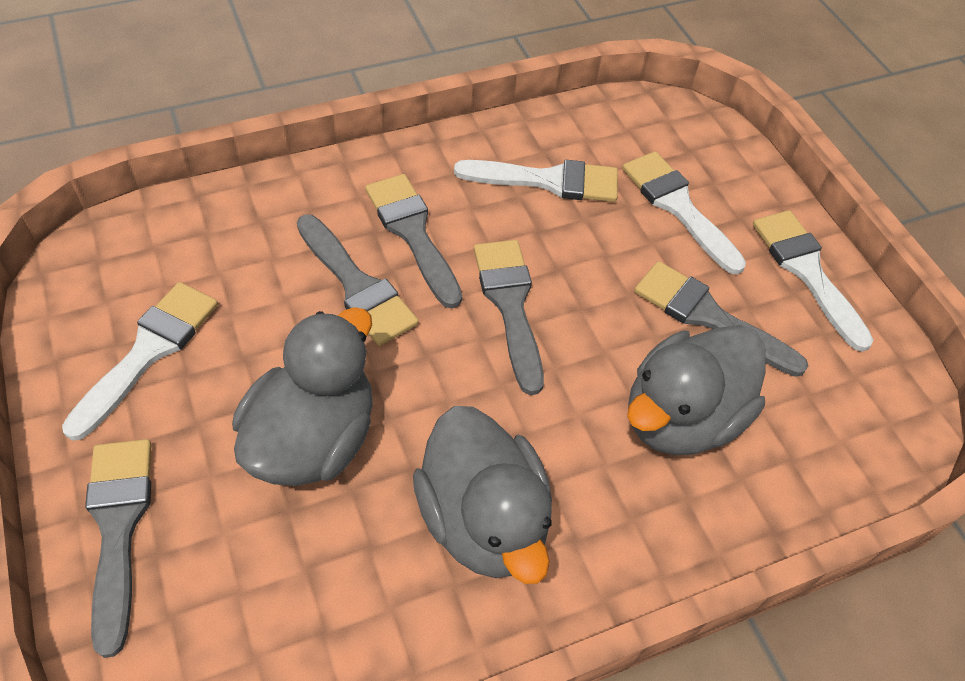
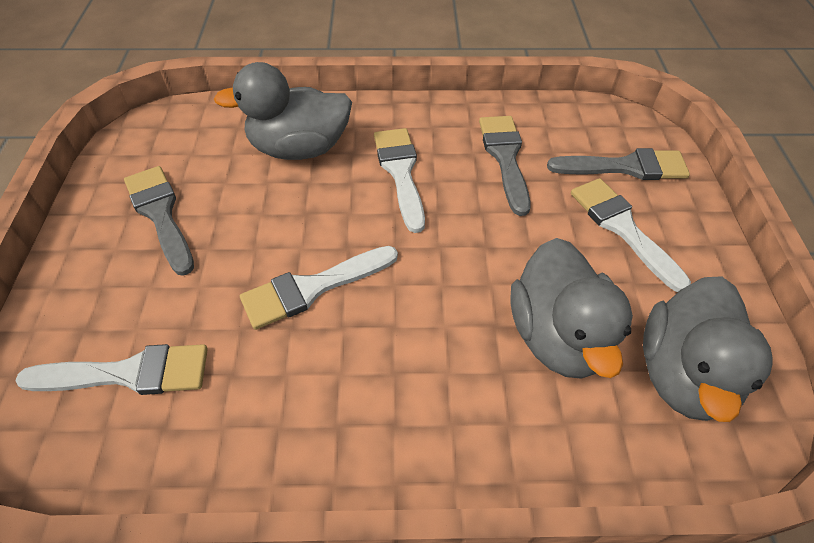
grey brush: [85,439,151,658] [297,214,419,346] [365,174,462,308] [474,240,544,395] [634,261,808,377] = 5 -> [124,166,194,276] [479,116,531,216] [547,148,690,180] = 3

